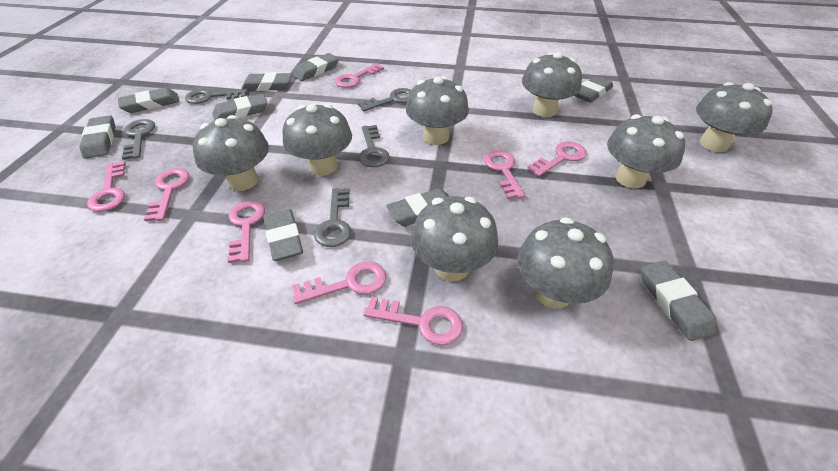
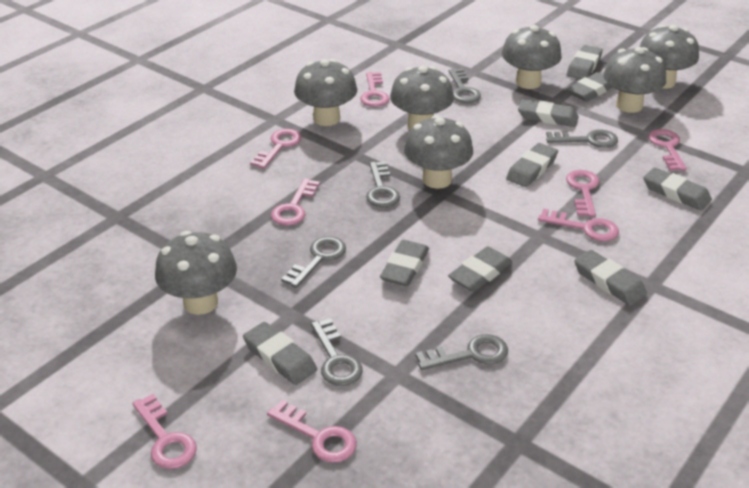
grey key: [122,119,155,160] [185,89,247,104] [314,188,351,247] [358,88,411,111] [359,125,390,167] = 5 -> [281,236,346,288] [311,318,363,386] [366,162,400,207] [415,334,508,370] [449,68,481,103] [546,129,618,148] = 6
grey mushroom: [193,115,269,191] [283,104,352,176] [406,76,469,145] [411,196,498,282] [517,217,613,309] [522,52,582,117] [607,114,685,189] [696,82,773,152] = 8 -> [155,231,237,315] [294,59,357,126] [390,66,454,130] [404,115,473,189] [502,25,562,89] [603,47,666,113] [640,25,699,89] = 7

